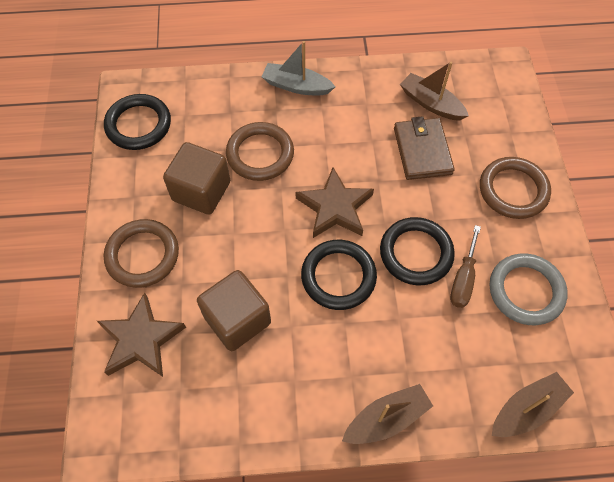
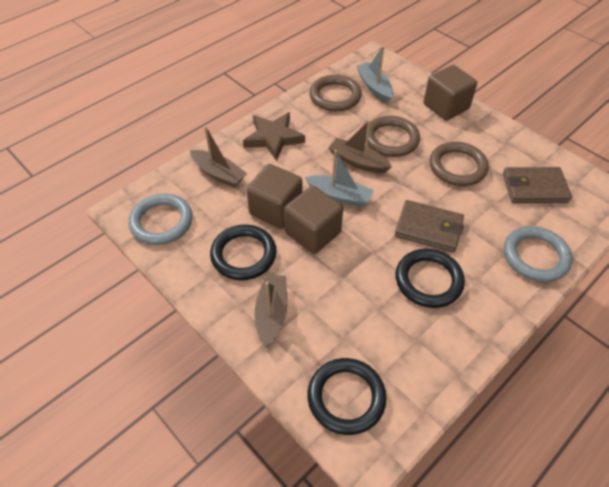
brown cube: [163,142,230,215] [197,270,271,351] = 2 -> [246,164,303,229] [284,186,343,254] [423,65,477,121] = 3
brown screwdriver: [450,225,481,308] = 1 -> none = 0
brown star: [97,293,186,377] [296,167,374,238] = 2 -> [243,112,305,161] = 1
brown wallet: [394,116,455,180] = 1 -> [395,200,464,252] [503,167,572,203] = 2
grey boat: [262,41,335,95] = 1 -> [304,150,374,207] [356,46,393,103] = 2
grey ring: [490,253,568,325] = 1 -> [128,194,192,245] [504,226,573,282] = 2

